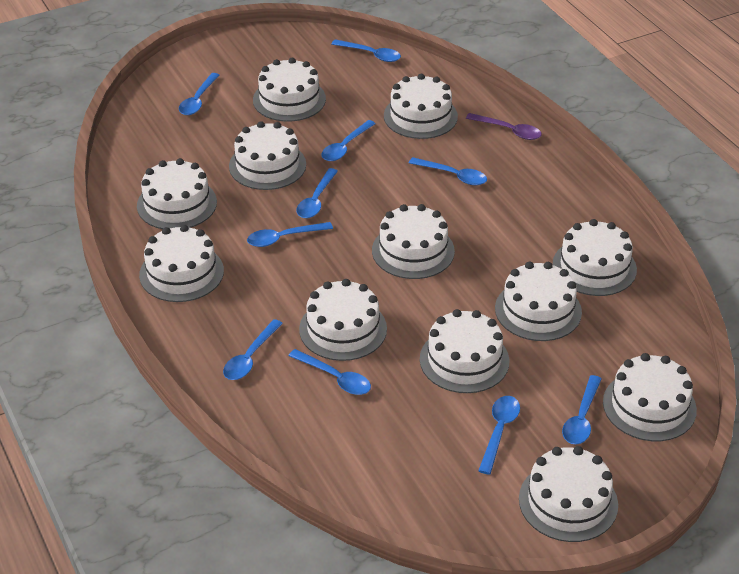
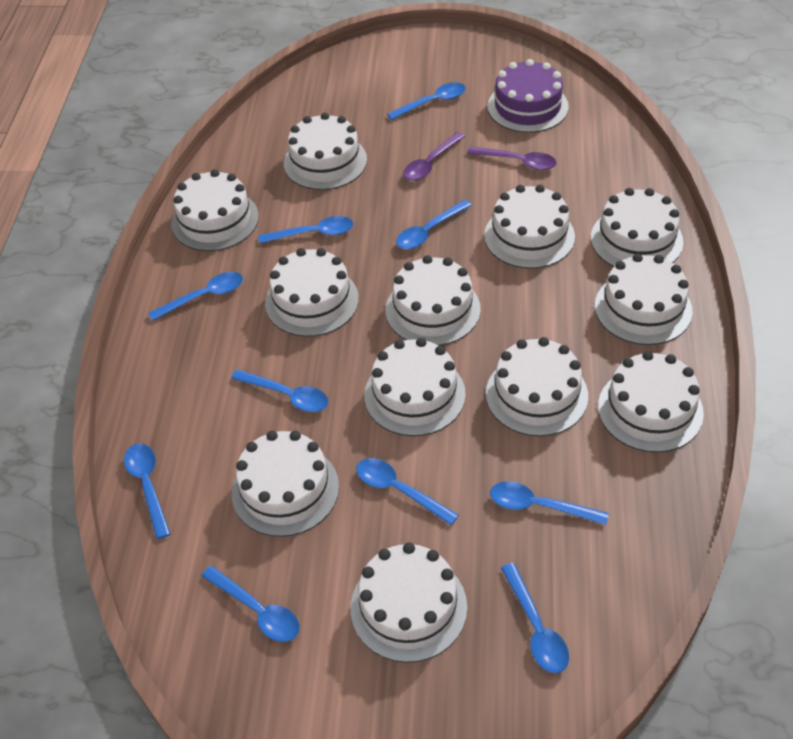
purple cake: none = 0 -> [487,59,569,133] = 1
purple spoon: [466,113,542,140] = 1 -> [403,132,465,181] [467,146,557,170] = 2

